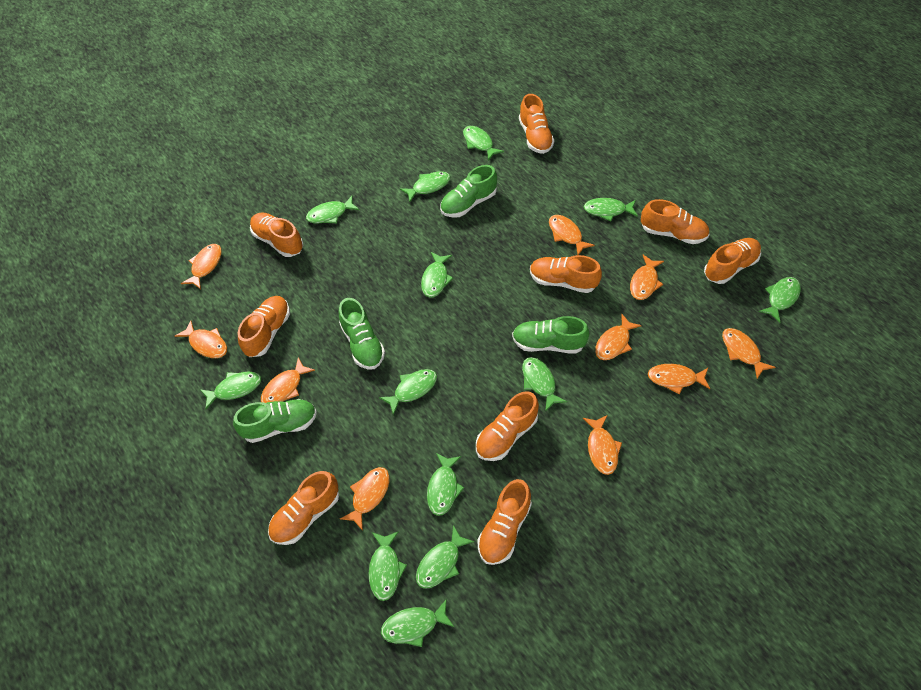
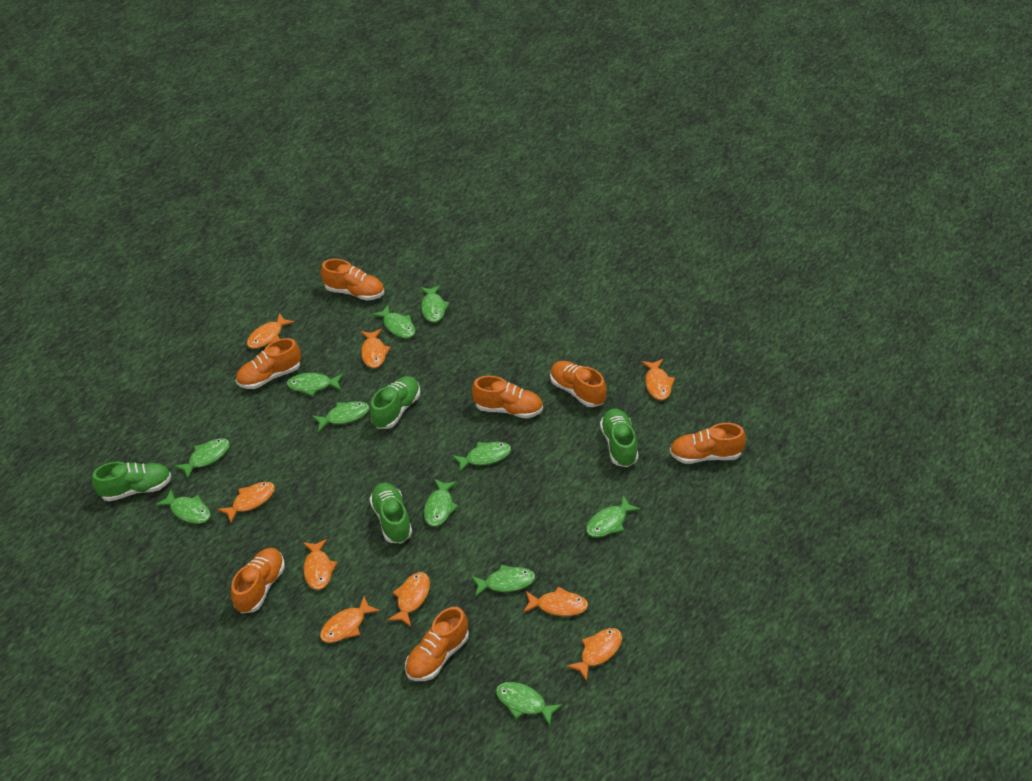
green fish: [200,372,261,409] [306,196,360,224] [369,531,407,601] [379,369,437,415] [381,599,454,647] [400,171,451,202] [416,525,474,589] [421,252,453,298] [427,453,464,516] [463,126,504,161] [522,357,567,412] [584,198,638,221] [759,277,801,323] = 13 -> [155,489,211,524] [174,438,230,479] [287,373,343,396] [312,401,369,432] [372,304,415,338] [420,285,450,323] [424,479,459,527] [452,442,511,473] [471,565,535,597] [496,682,563,726] [586,495,641,538] = 11
orange fish: [175,320,227,358] [181,244,222,289] [261,358,315,403] [340,467,389,531] [549,215,595,255] [583,415,622,475] [595,314,642,360] [630,255,664,300] [648,364,710,394] [722,328,775,378] = 10 -> [217,482,275,523] [247,313,295,349] [303,539,337,590] [320,596,380,643] [361,329,391,368] [388,572,430,627] [523,586,588,616] [566,628,622,681] [641,359,675,400] = 9
orange shoe: [238,296,290,357] [250,212,303,257] [268,471,339,545] [476,391,539,461] [477,479,532,565] [519,94,554,154] [530,255,602,293] [641,199,710,244] [704,238,761,284] = 9 -> [231,548,285,613] [236,338,301,389] [321,259,384,301] [405,607,469,681] [472,376,543,419] [550,361,607,407] [670,423,746,464] = 7

